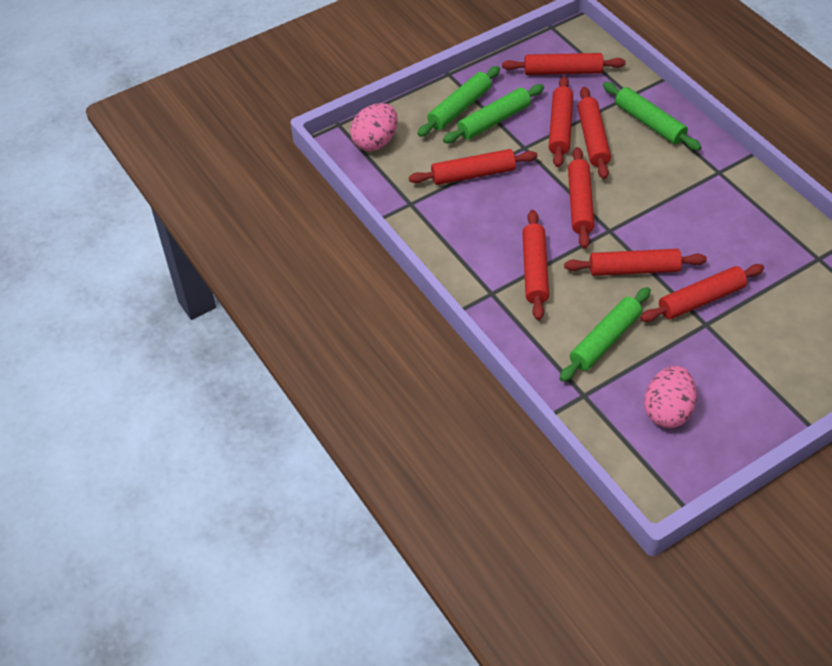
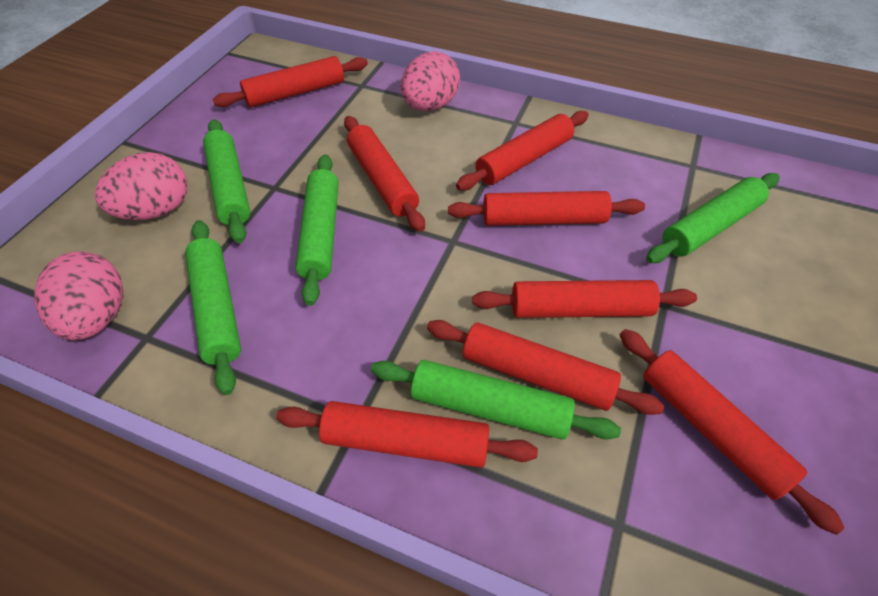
green rolling pin: [417,66,500,137] [443,84,544,143] [559,287,651,382] [603,82,701,151] = 4 -> [185,220,241,395] [203,119,250,243] [295,154,339,306] [371,360,621,440] [646,173,780,263] = 5
pink egg: [350,103,398,151] [644,366,697,428] = 2 -> [34,251,123,340] [95,152,187,220] [401,51,460,111] = 3

